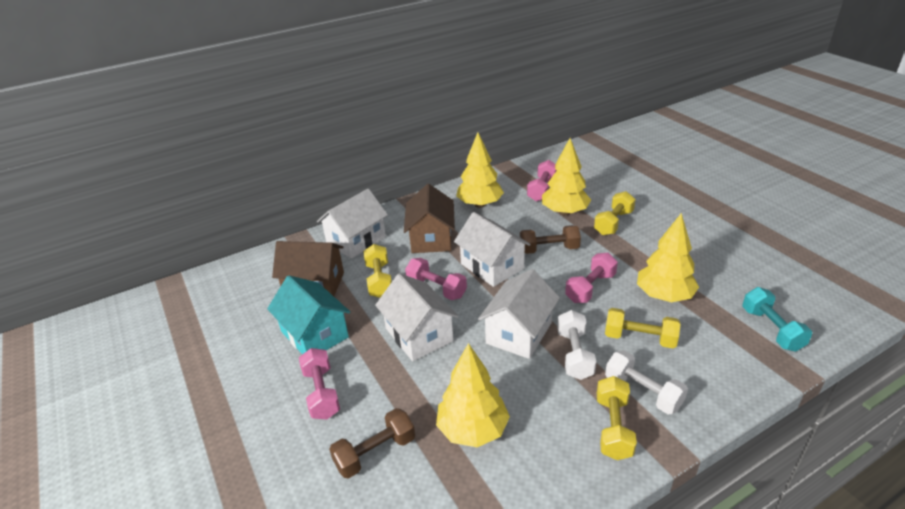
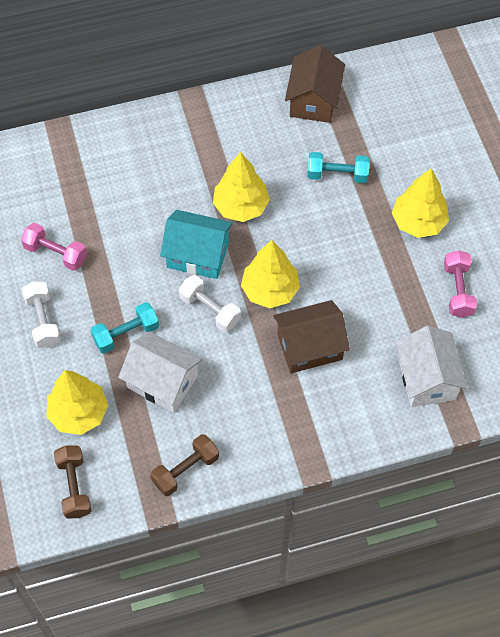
pink dumbbell: [299,348,340,419] [405,258,467,300] [527,160,557,202] [565,252,618,303] = 4 -> [21,223,87,271] [444,250,477,318] = 2
turquoise dumbbell: [742,287,812,352] = 1 -> [90,302,159,354] [307,152,370,183] = 2
white house: [317,189,388,259] [375,273,459,361] [454,212,531,287] [478,269,560,359] = 4 -> [118,331,202,413] [395,326,468,407] = 2
yellow dumbbell: [363,244,392,298] [594,191,636,236] [597,376,637,460] [605,308,681,348] = 4 -> none = 0

